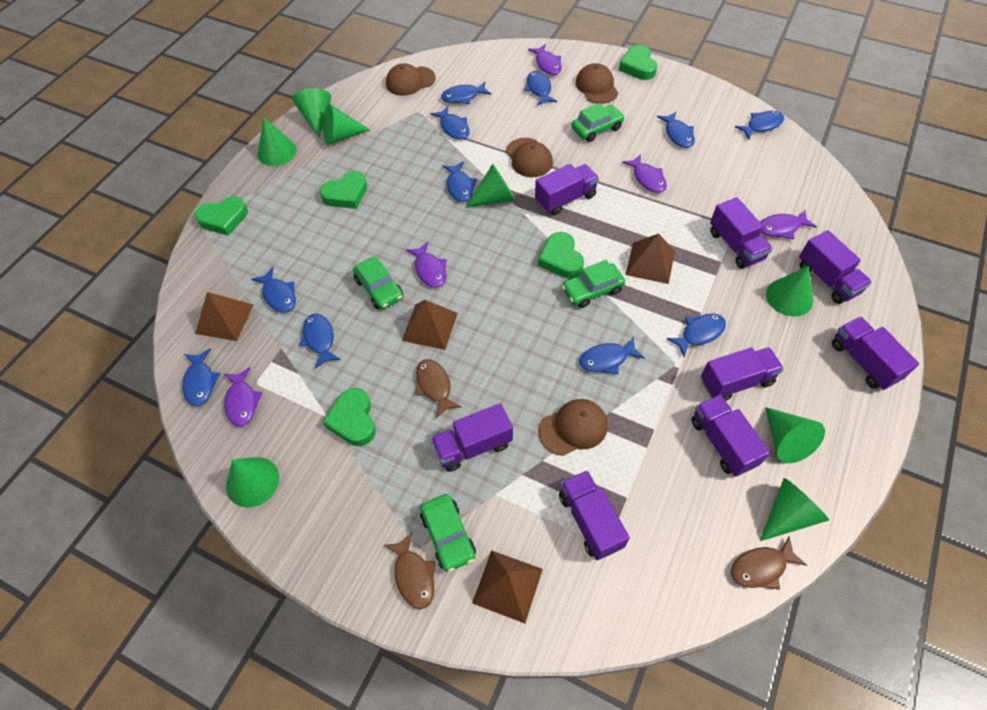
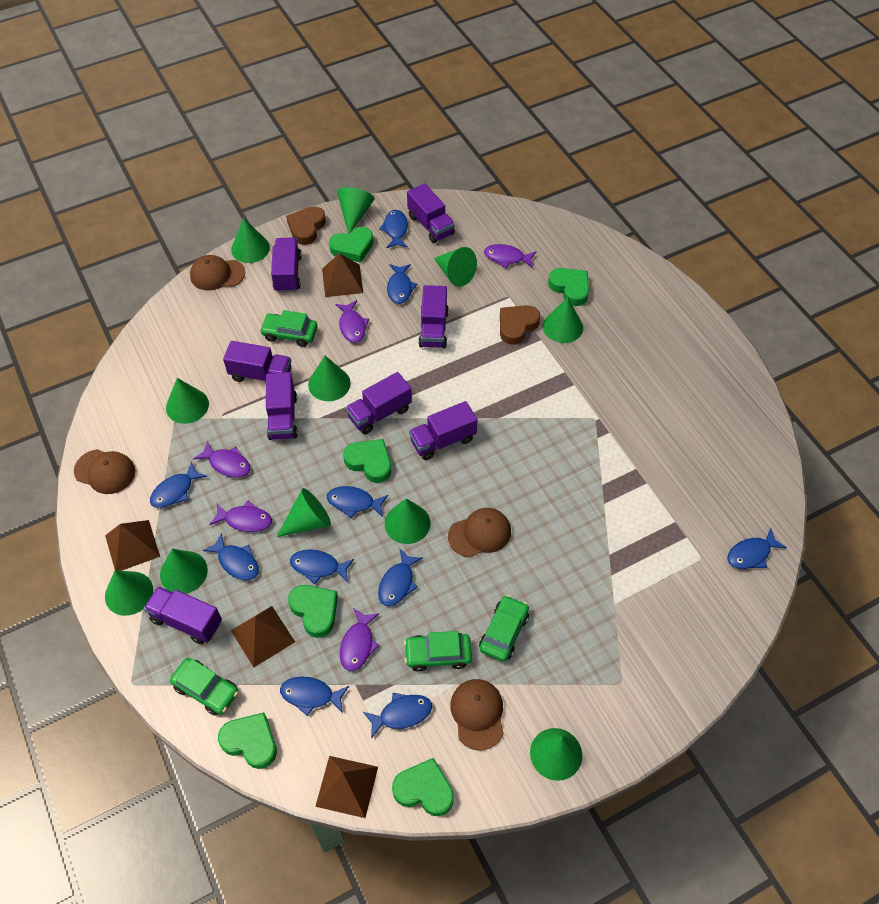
blue fish: [182,349,220,406] [251,267,296,312] [299,314,341,369] [430,106,469,140] [441,82,491,104] [442,161,477,202] [524,71,557,106] [579,336,645,374] [657,112,695,148] [667,314,726,357] [735,111,784,140] = 11 -> [150,461,207,508] [203,533,259,580] [280,677,349,716] [290,549,354,584] [327,486,388,518] [363,693,432,739] [378,548,423,606] [379,210,408,248] [387,264,417,304] [727,528,787,569] = 10
brown fish: [384,532,435,609] [415,359,462,418] [731,536,807,590] = 3 -> none = 0
brown heart: none = 0 -> [286,206,326,245] [500,305,540,345] = 2
green cone: [226,457,279,508] [257,118,297,166] [292,88,331,137] [323,104,370,145] [465,164,515,208] [760,478,829,541] [765,407,825,463] [766,266,813,316] = 8 -> [105,570,153,616] [160,549,208,594] [166,378,209,424] [231,218,270,263] [277,488,331,537] [308,356,351,401] [337,187,375,233] [385,498,430,544] [434,247,477,287] [530,728,582,781] [543,297,583,343] = 11
green heart: [195,196,248,236] [319,171,367,209] [323,388,376,446] [538,232,584,278] [619,45,657,80] = 5 -> [218,712,277,769] [288,585,338,638] [329,227,373,263] [343,439,391,483] [392,758,454,816] [548,268,589,306] = 6

